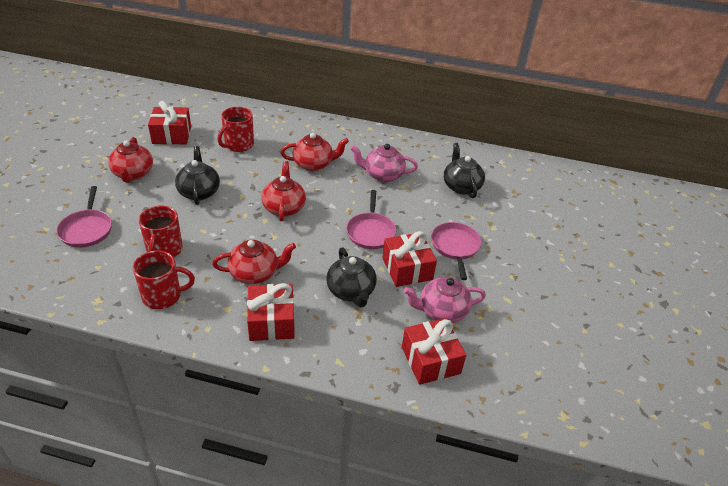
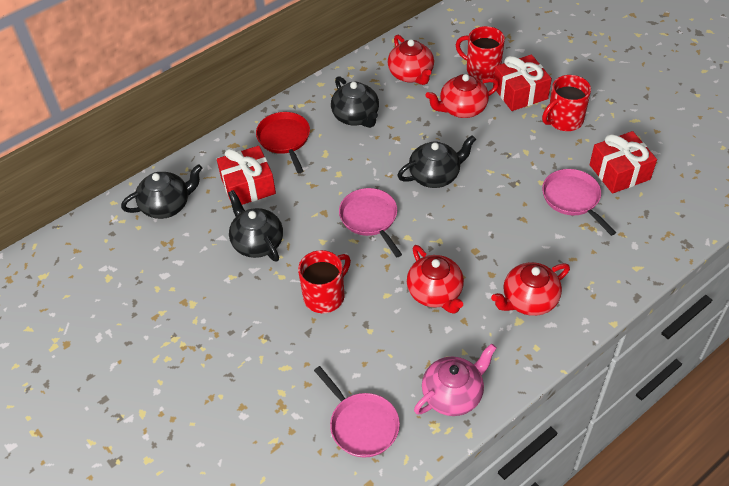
black teapot: [175,146,220,205] [326,247,376,307] [444,143,485,198] = 3 -> [121,164,202,219] [228,190,283,262] [331,76,379,128] [397,135,476,188] = 4
pink teapot: [350,144,418,182] [404,277,486,323] = 2 -> [414,343,496,416] = 1
red gift: [148,101,191,145] [247,283,295,341] [382,231,437,287] [402,318,466,385] = 4 -> [217,146,276,205] [493,55,552,111] [589,131,657,193] = 3
red pan: none = 0 -> [256,112,310,173] = 1

